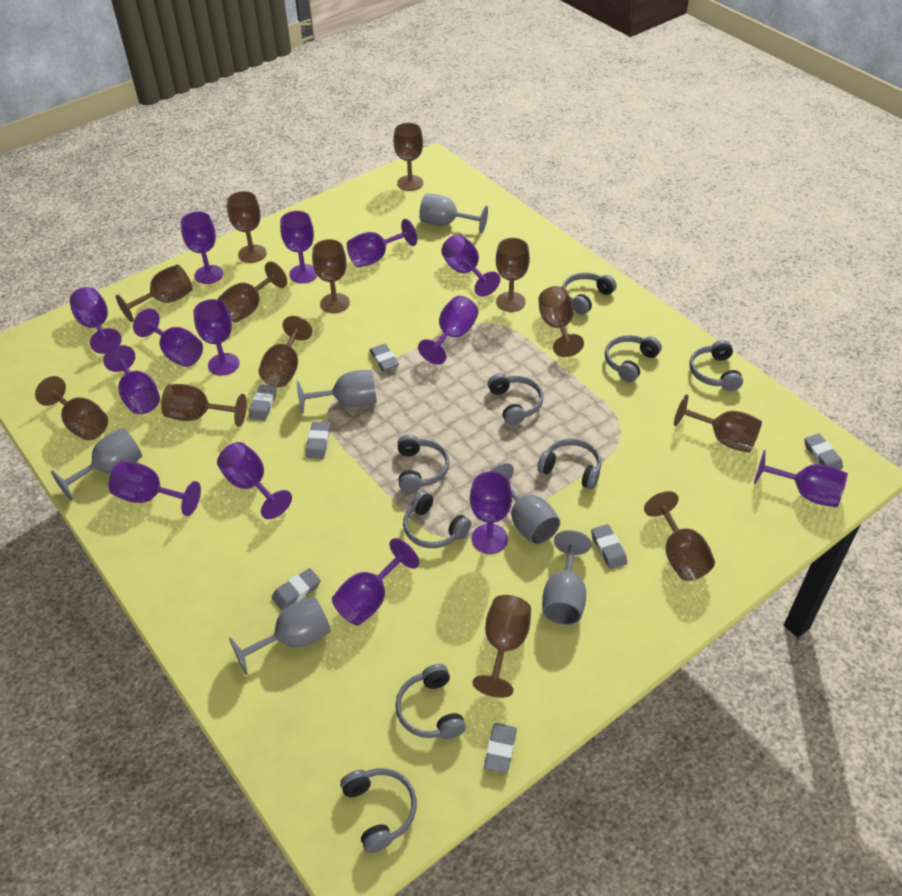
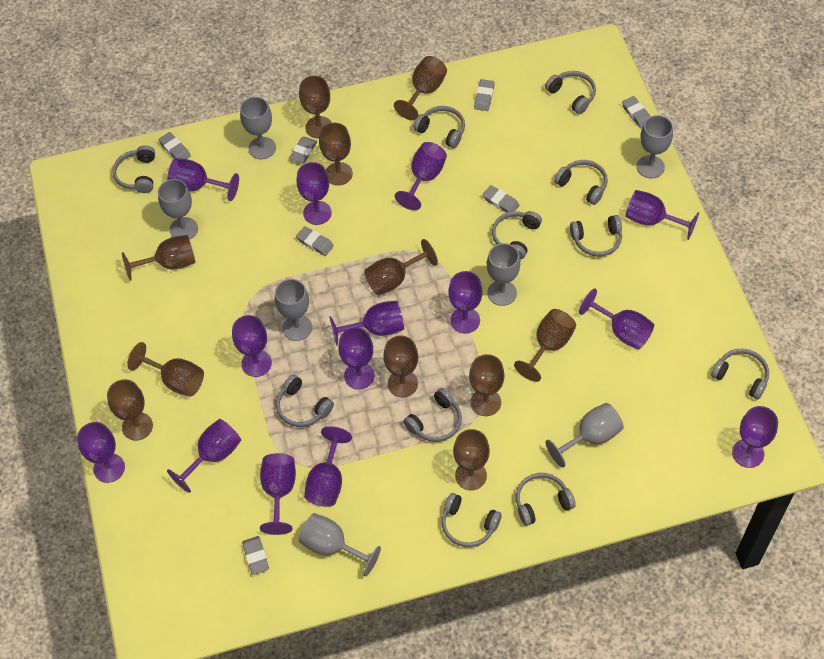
brown goblet: [35,376,108,440] [116,265,193,322] [161,384,247,427] [218,262,287,322] [227,191,267,263] [259,316,312,387] [312,239,350,313] [393,123,423,191] [472,595,531,698] [496,238,530,312] [538,286,584,357] [644,491,715,581] [674,394,762,453] = 13 -> [107,379,153,441] [122,235,196,281] [127,342,204,397] [299,76,332,138] [319,123,353,185] [365,239,438,295] [383,336,418,397] [394,56,447,120] [453,429,490,490] [469,354,505,416] [514,309,576,382] = 11
grey goblet: [51,428,142,501] [229,596,331,675] [297,370,377,413] [419,194,488,234] [490,463,560,545] [542,530,591,625] = 6 -> [158,179,198,240] [240,97,276,159] [275,279,312,341] [299,513,381,577] [487,243,520,306] [546,403,624,468] [637,115,673,179] = 7
grey headphones: [340,768,417,853] [395,664,466,739] [397,435,450,492] [403,490,471,548] [488,374,543,426] [537,439,601,489] [562,273,617,315] [605,335,662,382] [689,340,743,391] = 9 -> [112,145,155,193] [276,374,334,427] [403,388,462,442] [414,106,465,148] [442,493,502,547] [492,211,542,260] [516,473,576,526] [545,71,596,114] [554,160,608,205] [570,215,622,257] [711,348,769,400] = 11

